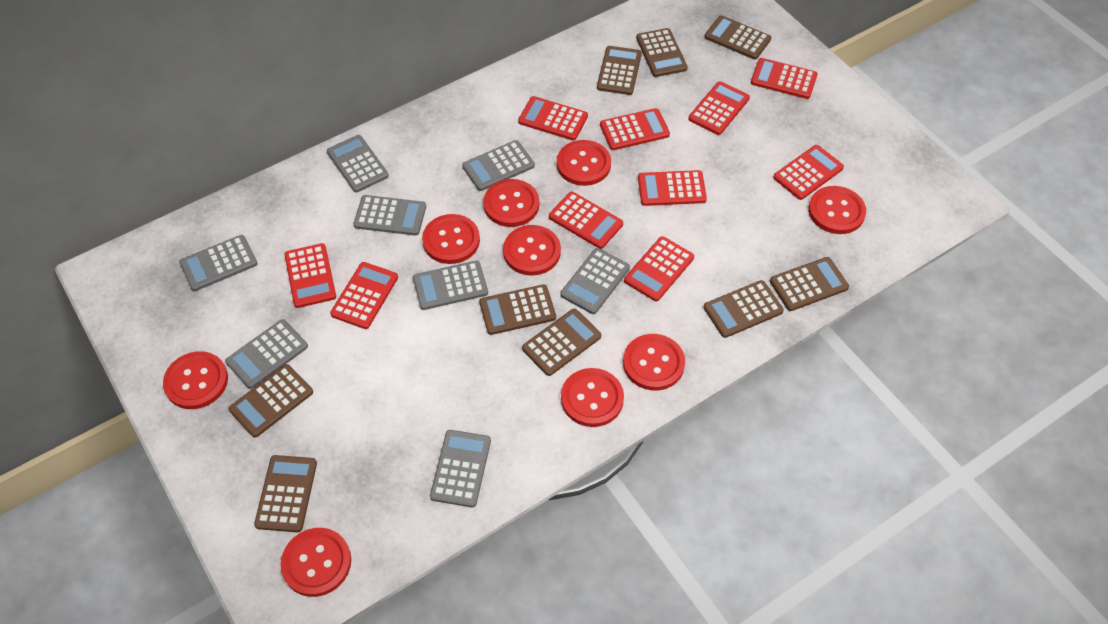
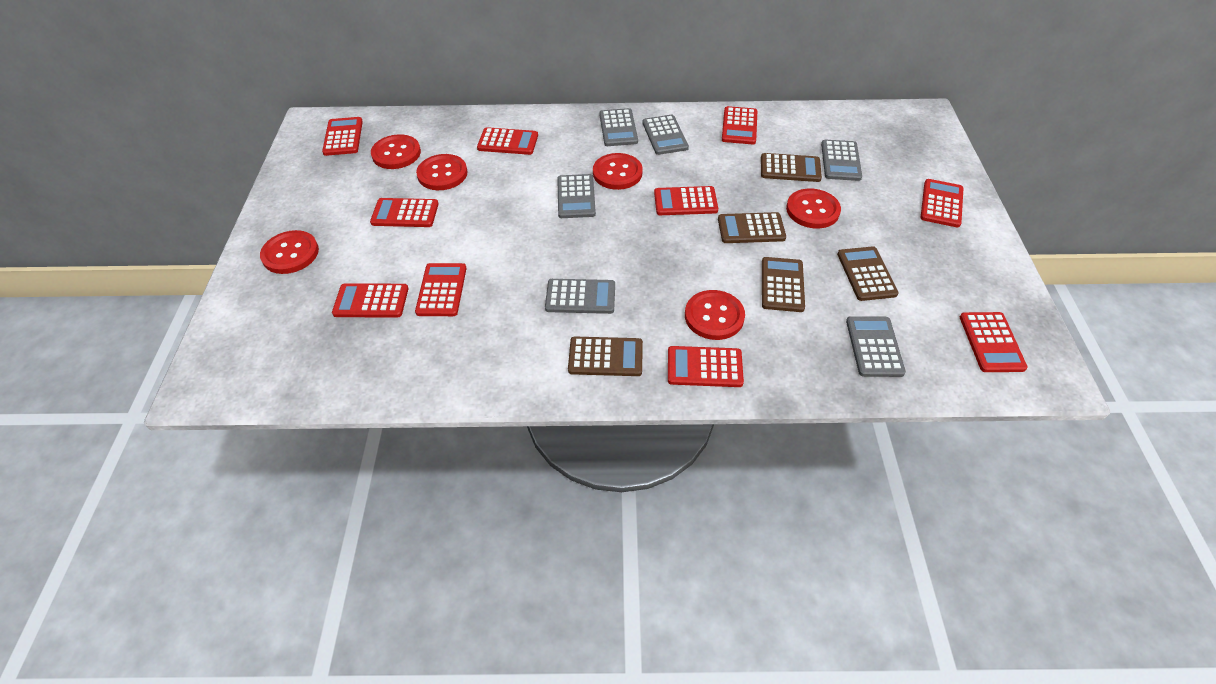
brown calculator: [229,364,313,438] [254,455,317,532] [479,284,556,335] [522,309,601,376] [597,46,642,95] [636,28,688,77] [704,15,771,60] [704,280,784,338] [770,257,849,311] = 9 -> [568,337,643,376] [718,212,786,243] [761,153,822,182] [762,257,805,312] [837,246,899,301] = 5
grey calculator: [179,235,258,291] [225,319,308,389] [327,135,389,192] [353,195,426,236] [413,261,488,310] [430,430,491,507] [462,140,535,191] [560,248,630,314] = 8 -> [545,279,615,314] [557,174,596,218] [599,108,638,146] [642,115,689,155] [821,140,862,181] [846,316,906,377] = 6
red button: [163,351,228,409] [281,528,351,597] [422,214,480,264] [483,179,539,227] [503,225,561,276] [557,140,611,186] [561,368,624,427] [623,334,685,391] [808,186,866,234] = 9 -> [260,230,319,274] [371,134,421,169] [416,154,468,190] [593,153,643,190] [685,290,745,340] [786,188,841,229] = 6

